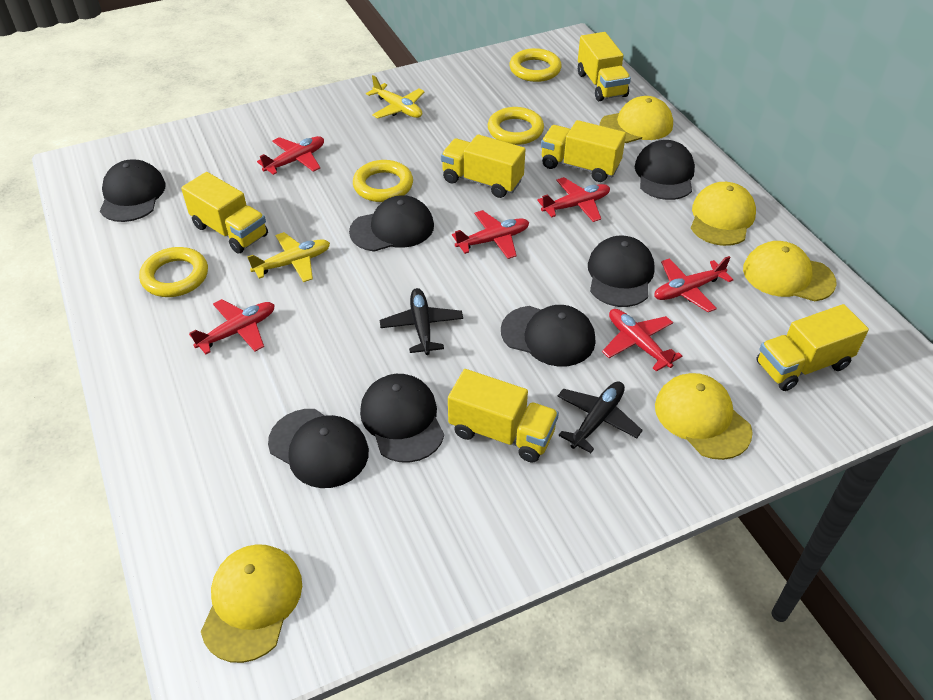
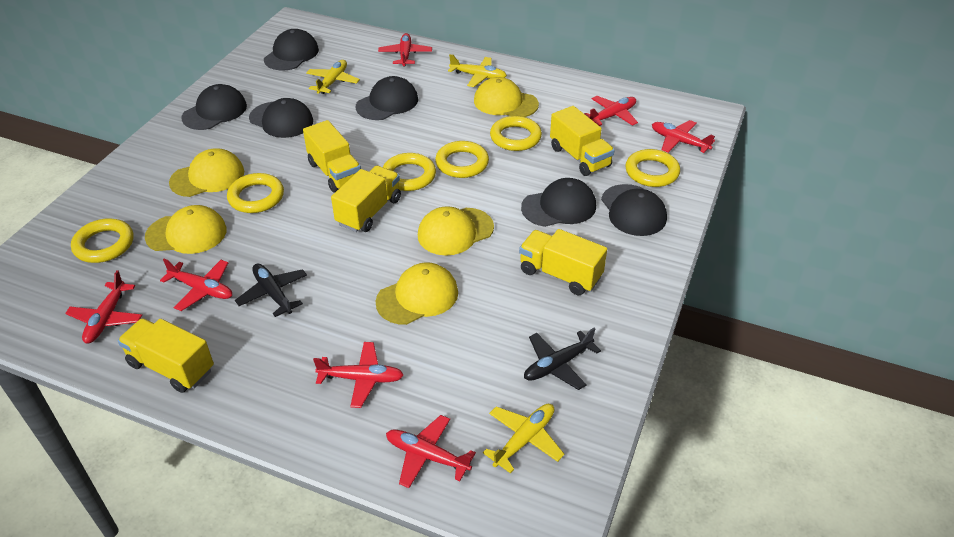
black cap: [100,159,166,222] [268,409,369,488] [349,195,434,252] [360,374,444,463] [501,305,596,366] [588,236,655,307] [635,140,695,200] = 7 -> [181,84,247,130] [249,98,313,138] [264,29,319,70] [356,76,418,120] [521,178,596,227] [601,184,667,236] = 6
red plane: [189,299,275,354] [257,136,324,175] [452,210,529,259] [537,177,610,222] [602,309,682,372] [654,256,733,312] = 6 -> [65,270,142,343] [160,259,232,311] [313,342,404,408] [378,33,432,67] [386,415,476,488] [584,96,638,126] [652,120,715,153] = 7
yellow plane: [247,232,330,282] [366,75,425,118] = 2 -> [306,60,360,94] [448,54,507,87] [483,404,564,473] = 3
yellow ring: [139,247,208,297] [353,160,413,202] [488,107,544,145] [510,48,562,82] = 4 -> [71,218,134,263] [227,173,284,213] [383,153,436,191] [435,141,489,178] [490,116,542,151] [625,149,680,187] = 6
yellow truck: [181,172,268,254] [441,134,526,198] [448,369,559,462] [541,120,626,182] [578,32,631,101] [756,304,869,391] = 6 -> [118,318,214,393] [303,120,361,192] [331,166,401,232] [519,229,607,295] [550,106,615,176] = 5

